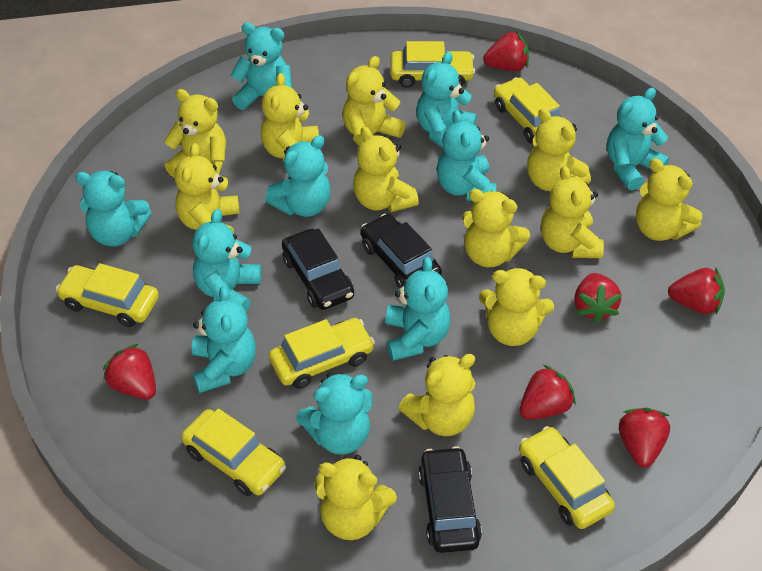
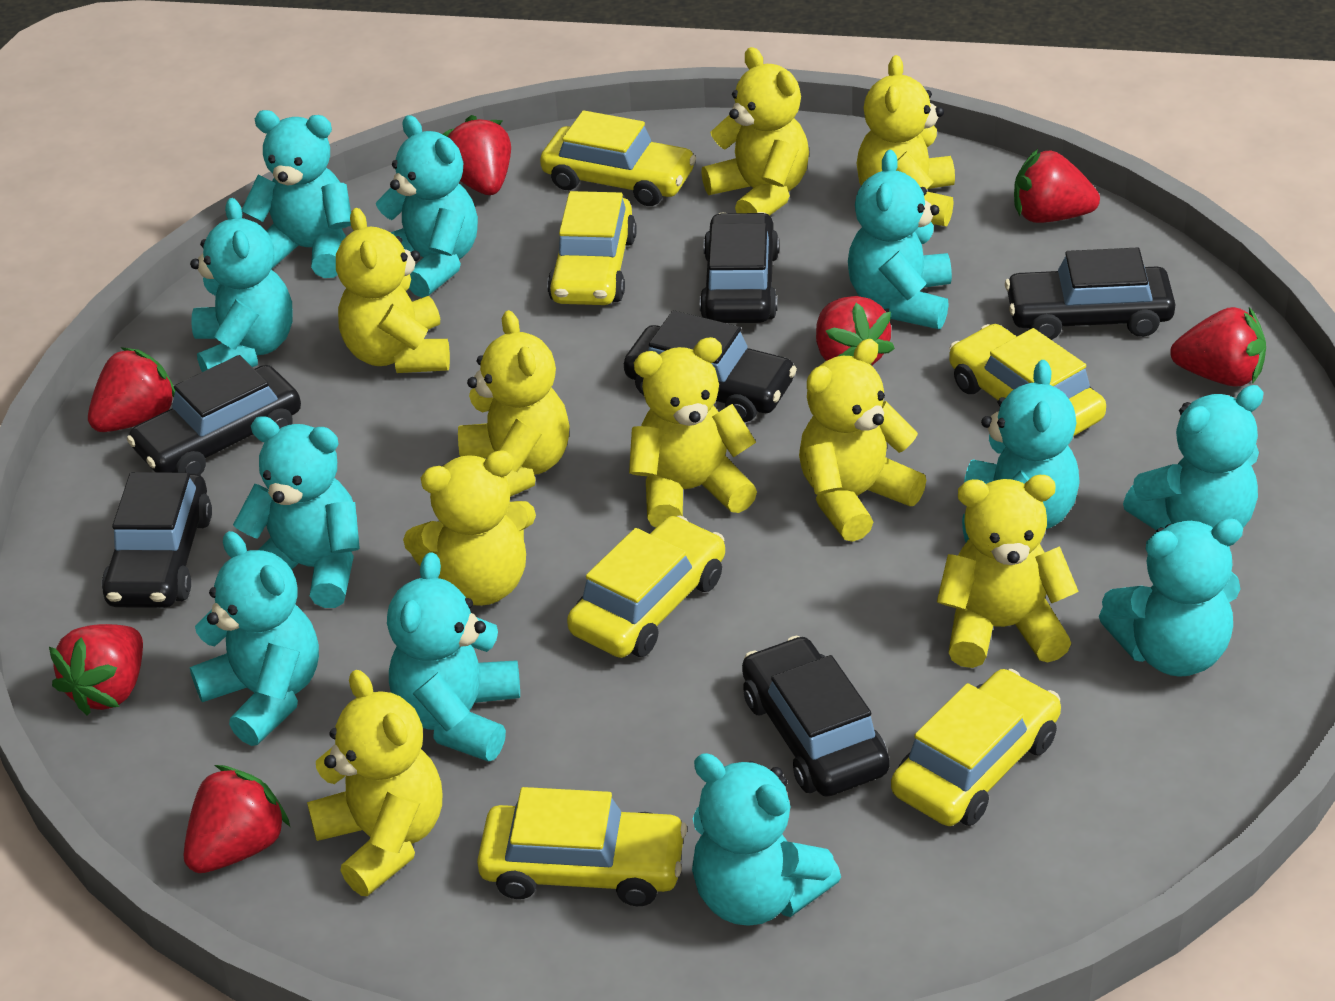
black car: [282,228,354,310] [361,214,442,288] [418,446,482,553] = 3 -> [102,472,212,608] [127,355,301,475] [624,310,797,422] [700,212,779,323] [742,636,890,797] [1005,248,1176,340] = 6
red strawberry: [103,344,156,400] [483,31,529,71] [519,365,576,420] [574,273,622,324] [619,408,670,468] [668,267,725,314] = 6 -> [49,624,143,715] [88,347,175,432] [183,765,290,873] [443,115,511,195] [816,296,895,366] [1014,149,1100,223] [1170,307,1266,387] = 7
turquoise teddy bear: [75,171,152,247] [192,209,262,312] [192,286,256,393] [230,22,292,110] [265,135,331,217] [296,373,373,455] [385,257,451,361] [416,52,477,148] [437,110,496,201] [607,88,669,190] = 10 -> [190,198,293,372] [190,531,319,746] [233,416,360,608] [242,110,351,278] [376,115,478,298] [387,552,520,762] [692,753,841,926] [848,150,952,329] [962,360,1080,542] [1099,519,1243,677] [1123,385,1264,531] = 11
yellow teddy bear: [164,89,226,177] [174,143,240,233] [261,73,319,162] [315,455,397,540] [343,56,406,146] [353,126,419,212] [398,354,475,436] [462,189,530,267] [479,267,554,346] [527,108,591,191] [541,166,604,258] [636,158,702,241] = 12 -> [307,670,442,896] [336,208,450,373] [403,450,536,606] [458,310,569,497] [629,337,757,528] [701,47,809,215] [799,339,926,542] [857,55,955,226] [937,475,1079,668] = 9

